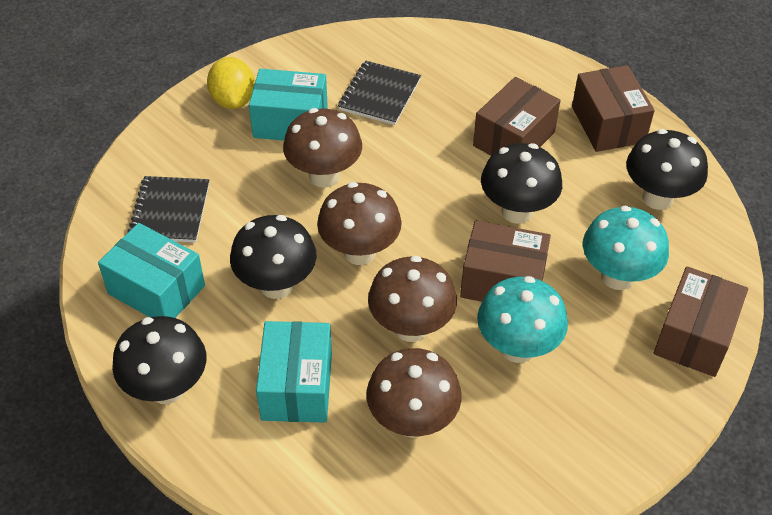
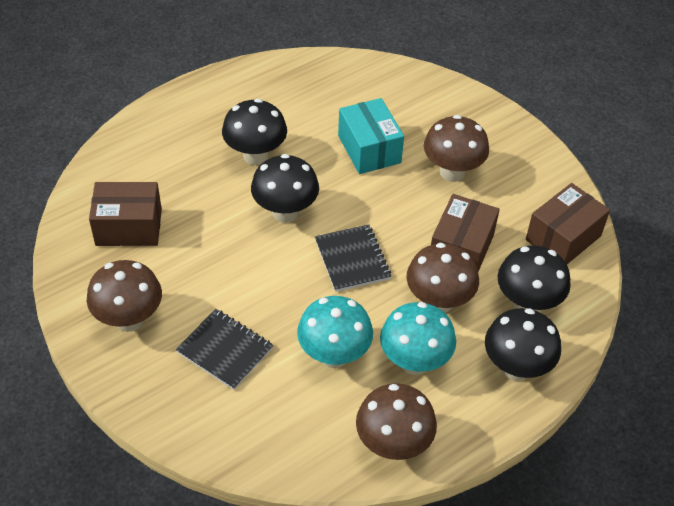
brown box: [460,221,551,302] [473,77,561,156] [572,65,655,152] [654,266,748,377] = 4 -> [89,182,162,246] [431,194,500,272] [526,183,610,264] = 3
turquoise box: [98,223,205,318] [249,69,328,141] [256,321,332,423] = 3 -> [338,98,404,174] = 1
yellow lemon: [207,57,255,109] = 1 -> none = 0

